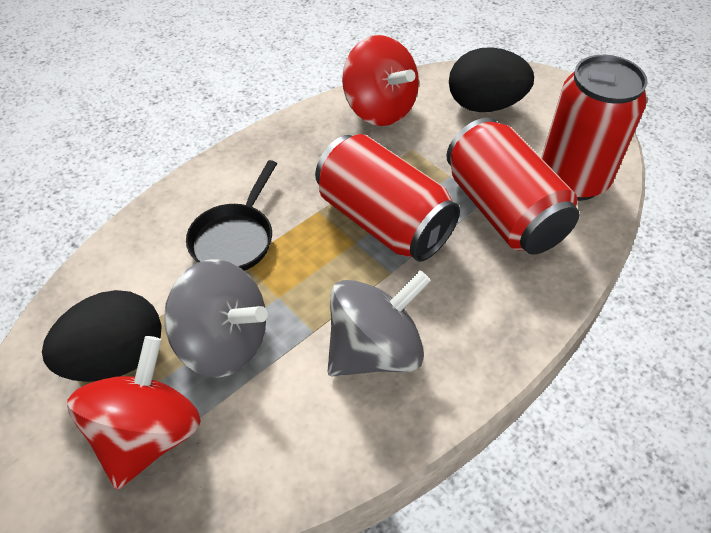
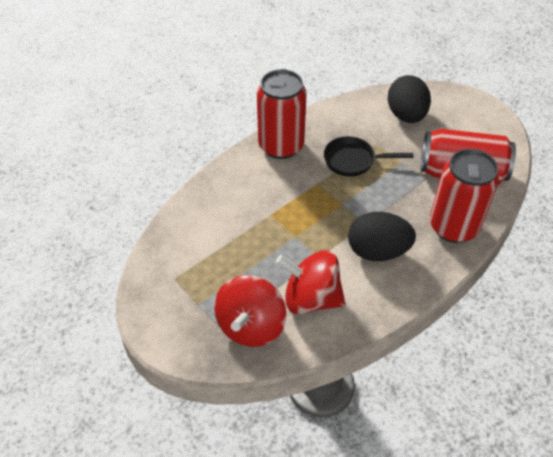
grey spinning top: [164,259,268,378] [327,270,431,377] = 2 -> none = 0

